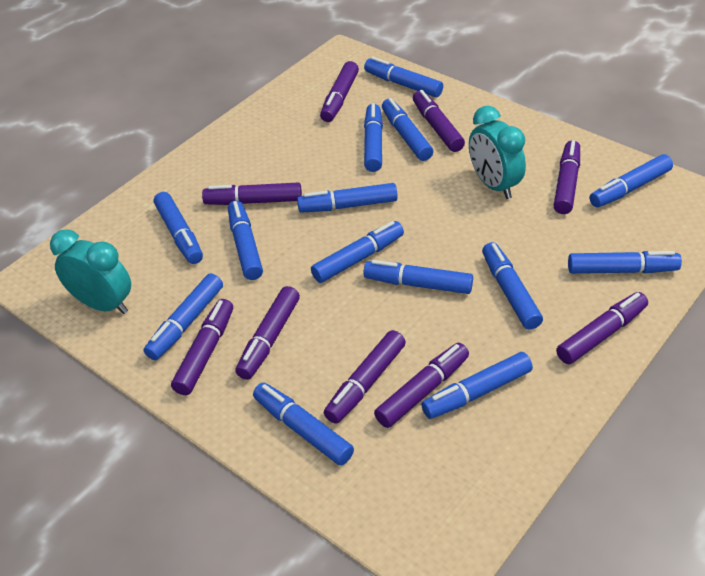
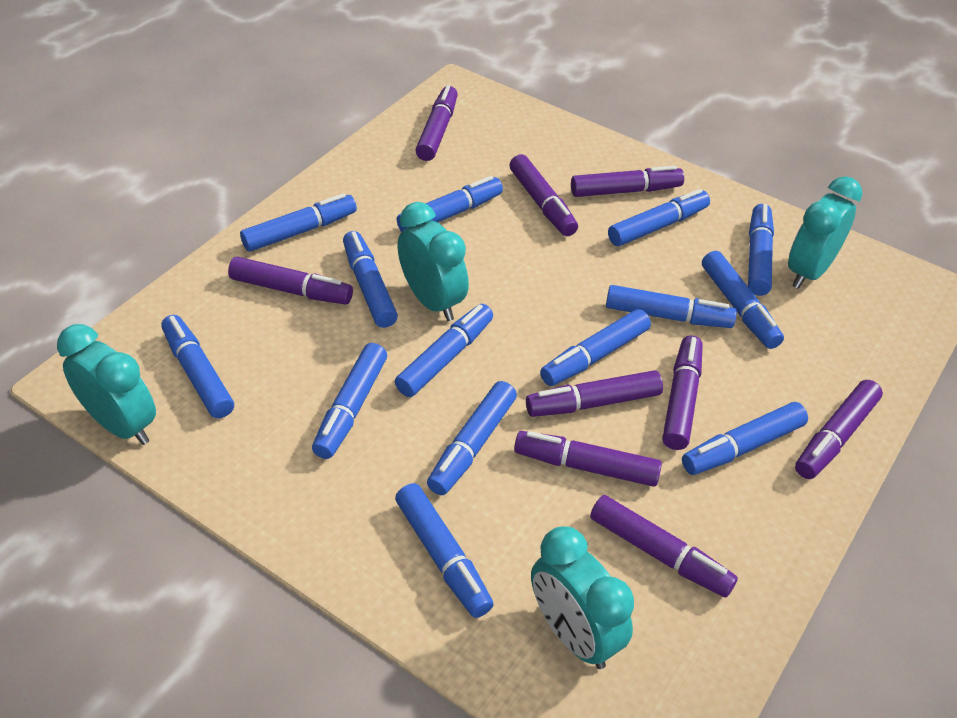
turquoise clock: [50,229,131,314] [469,106,526,199] = 2 -> [57,324,156,445] [398,202,469,321] [531,527,634,669] [788,176,862,289] = 4

